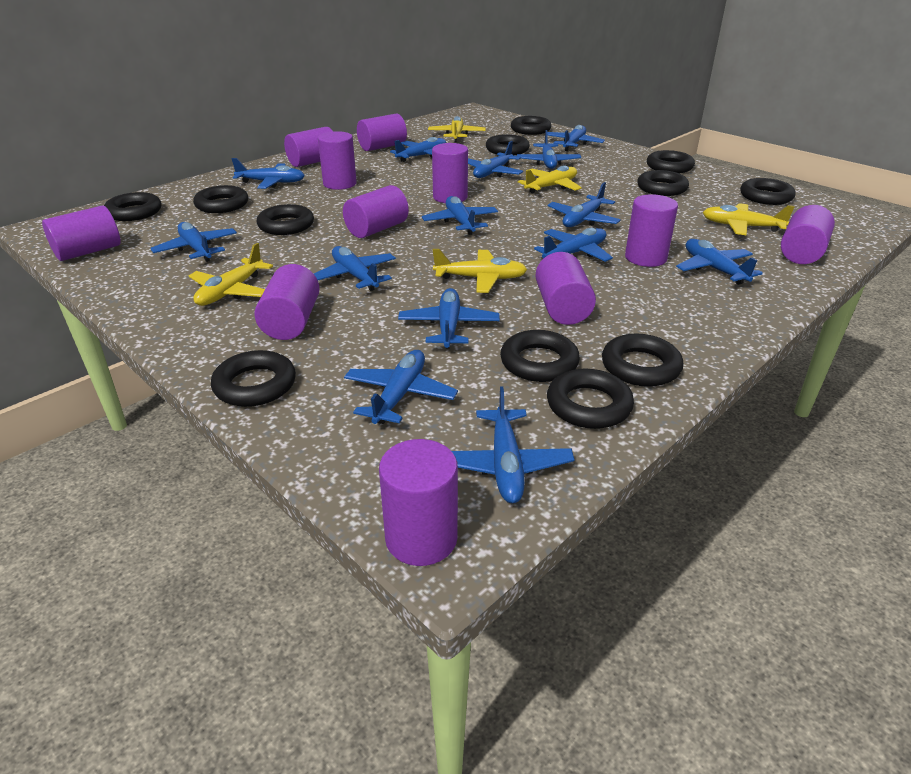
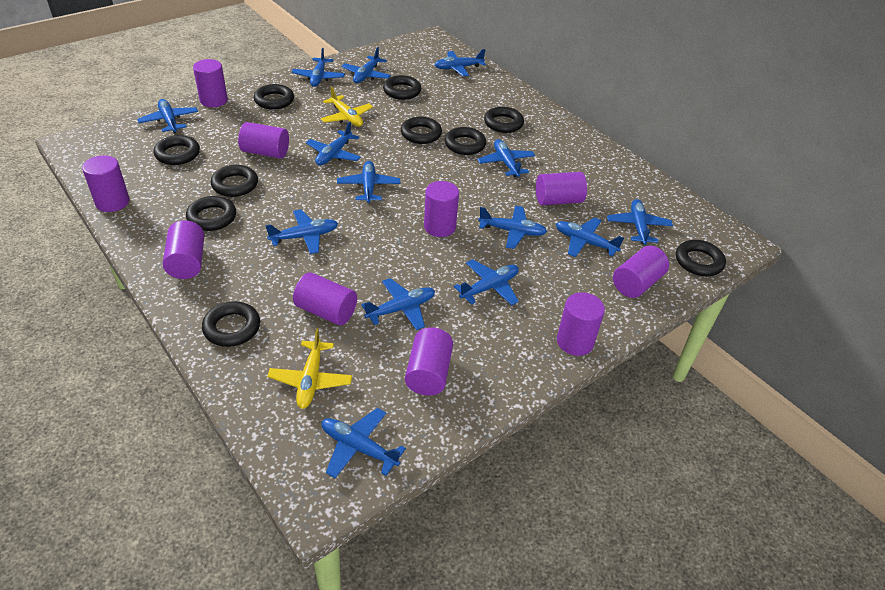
black ring: [104,192,161,221] [193,185,248,213] [211,350,296,407] [257,204,314,235] [486,134,530,155] [500,330,580,382] [511,116,551,135] [547,369,634,429] [602,334,683,387] [637,170,689,196] [647,150,695,173] [740,178,796,205] = 12 -> [154,135,200,165] [186,196,236,231] [202,302,260,347] [211,165,258,197] [254,84,294,110] [383,75,421,100] [401,117,442,144] [445,127,486,155] [484,107,524,133] [676,240,726,276] = 10
purple cylinder: [42,205,121,261] [254,264,320,340] [284,127,333,167] [318,131,357,190] [343,185,409,238] [357,114,407,151] [379,439,458,566] [432,143,468,203] [536,252,596,325] [625,194,678,267] [781,205,835,264] = 11 -> [82,155,130,212] [163,220,204,279] [193,59,228,107] [238,122,289,159] [293,272,357,325] [405,327,453,395] [424,181,459,237] [536,172,587,205] [557,292,605,356] [613,246,669,298] = 10
yellow plane: [189,243,273,306] [428,116,486,143] [433,249,527,293] [518,165,582,194] [703,203,795,235] = 5 -> [267,328,352,409] [321,87,373,127] = 2

